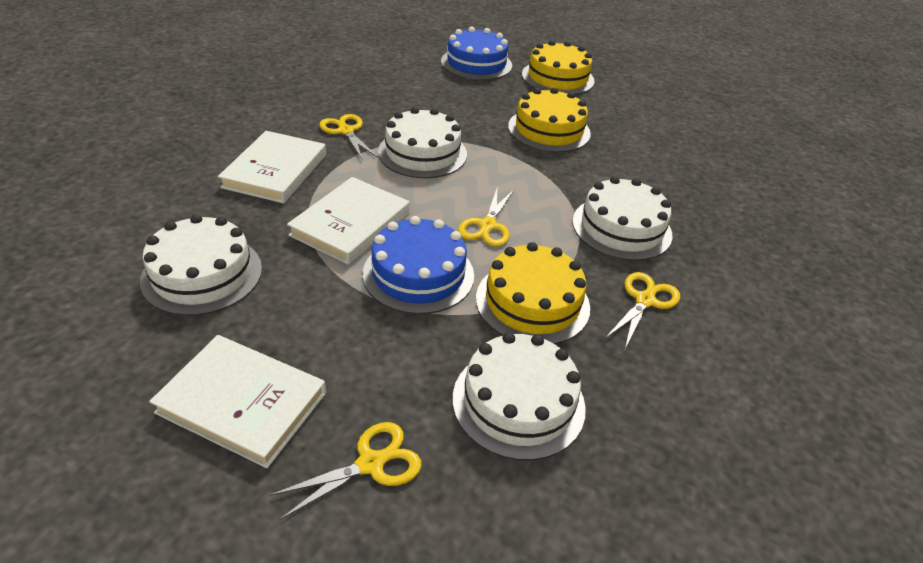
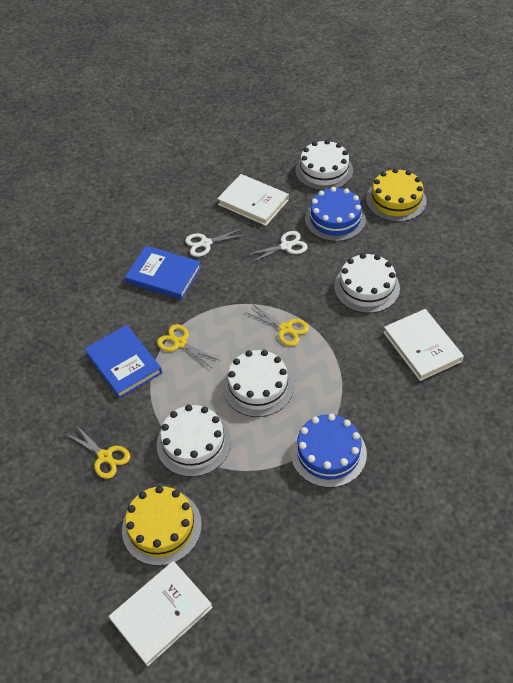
blue book: none = 0 -> [85,325,162,399] [125,246,201,300] = 2
white scissors: none = 0 -> [185,228,245,257] [245,231,308,263] = 2
yellow cake: [476,242,590,344] [508,88,591,152] [522,40,595,95] = 3 -> [122,486,202,566] [366,168,427,222] = 2
yellow scissors: [269,422,422,520] [319,114,378,159] [458,186,514,247] [605,272,680,348] = 4 -> [66,424,130,479] [157,324,219,367] [245,304,309,346] = 3

